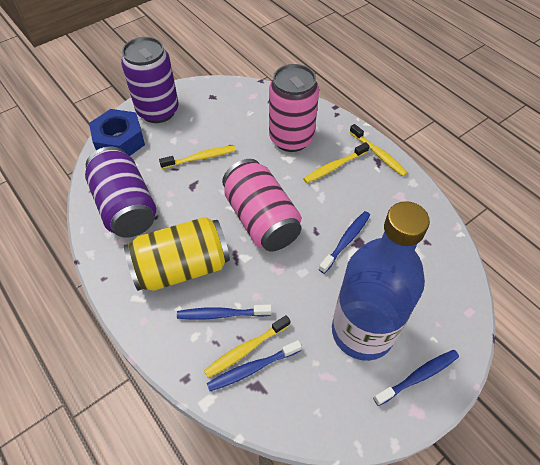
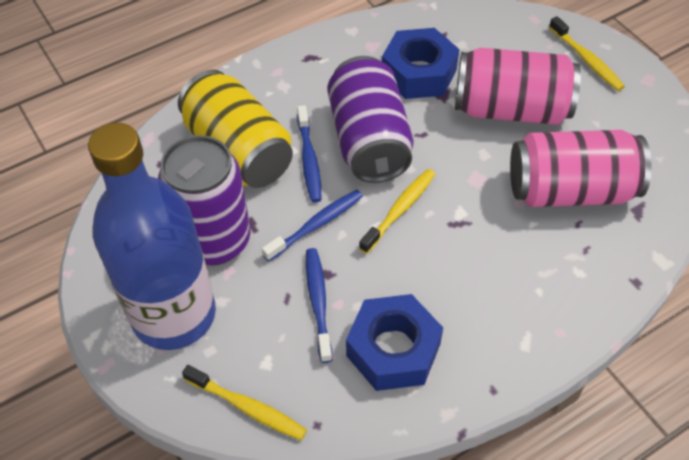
blue nut: [89,109,145,156] = 1 -> [346,294,443,391] [382,28,460,99] = 2
blue toothbrush: [177,304,272,320] [207,340,302,391] [319,211,370,274] [373,350,459,406] = 4 -> [262,190,363,262] [297,105,321,202] [306,248,332,363] = 3
yellow toothbrush: [159,145,236,169] [204,315,290,378] [303,142,369,183] [350,124,408,176] = 4 -> [182,365,307,440] [359,169,435,254] [549,16,625,91] = 3

